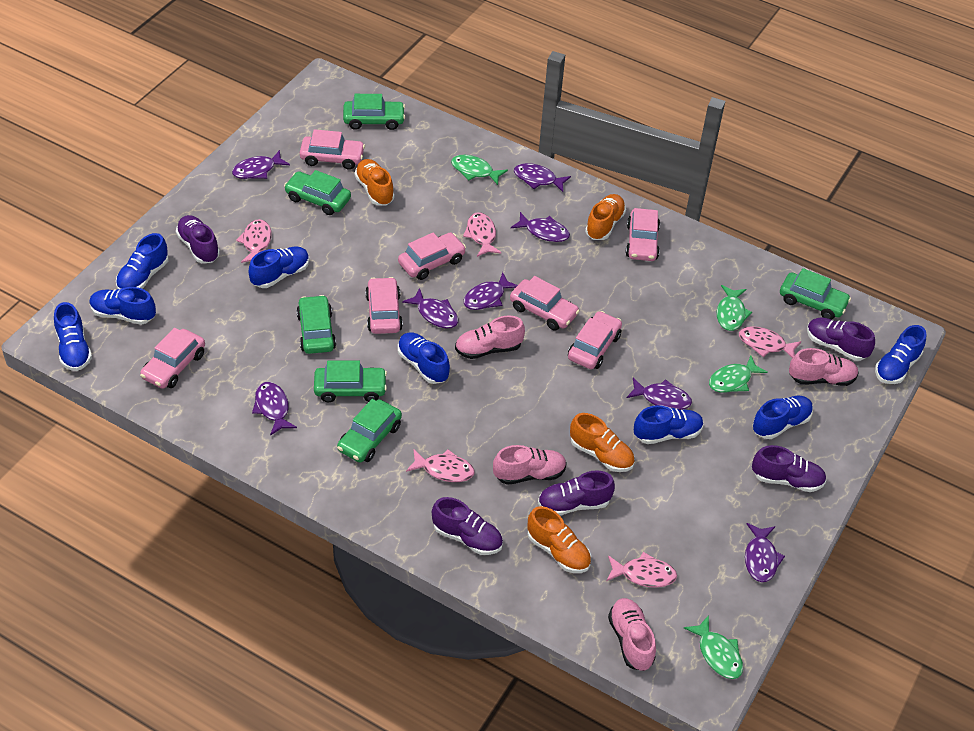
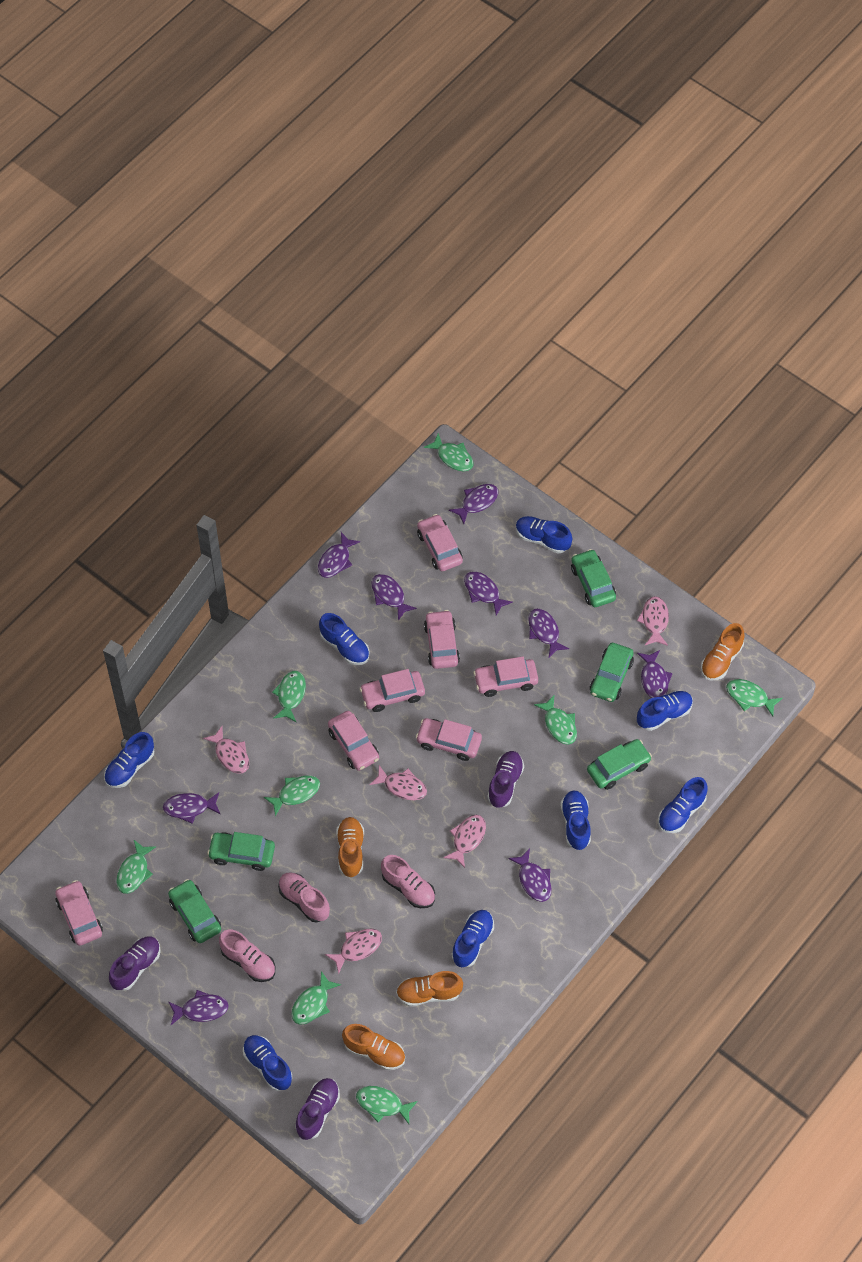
green car: [284,170,351,215] [296,295,336,354] [314,361,387,402] [337,399,402,463] [343,94,405,130] [780,268,851,320] = 6 -> [168,879,221,943] [207,832,275,871] [571,549,616,607] [587,739,652,790] [590,643,634,702] = 5
green fish: [451,155,508,185] [684,615,743,679] [709,355,768,393] [717,285,752,331] = 4 -> [116,840,156,894] [264,775,320,816] [272,671,306,723] [291,971,341,1025] [356,1086,418,1124] [424,433,473,471] [534,694,577,745] [726,679,783,717] = 8
pink shoe: [455,315,525,359] [493,445,567,485] [608,598,656,671] [789,348,859,386] = 4 -> [219,929,275,982] [278,872,330,922] [381,855,435,908] = 3
purple fish: [232,150,290,179] [252,382,297,436] [402,288,458,329] [464,272,518,310] [511,212,570,242] [514,163,571,192] [627,378,692,410] [745,523,785,582] = 8 -> [163,792,220,824] [168,990,229,1025] [318,532,360,578] [371,574,417,621] [449,484,498,524] [464,571,513,616] [508,849,552,902] [528,608,569,657] [637,650,673,698] = 9
purple shoe: [176,215,220,263] [432,497,503,555] [538,470,615,516] [752,445,827,492] [807,318,875,361] = 5 -> [109,936,161,991] [295,1078,340,1140] [487,751,524,808] = 3

